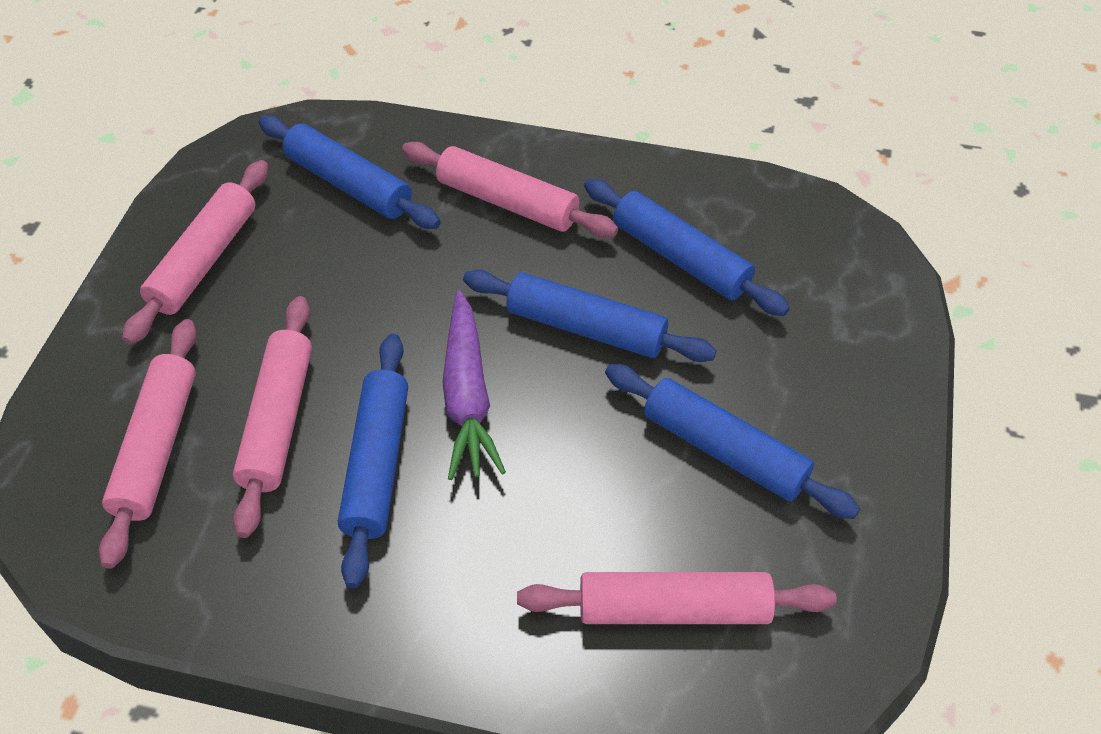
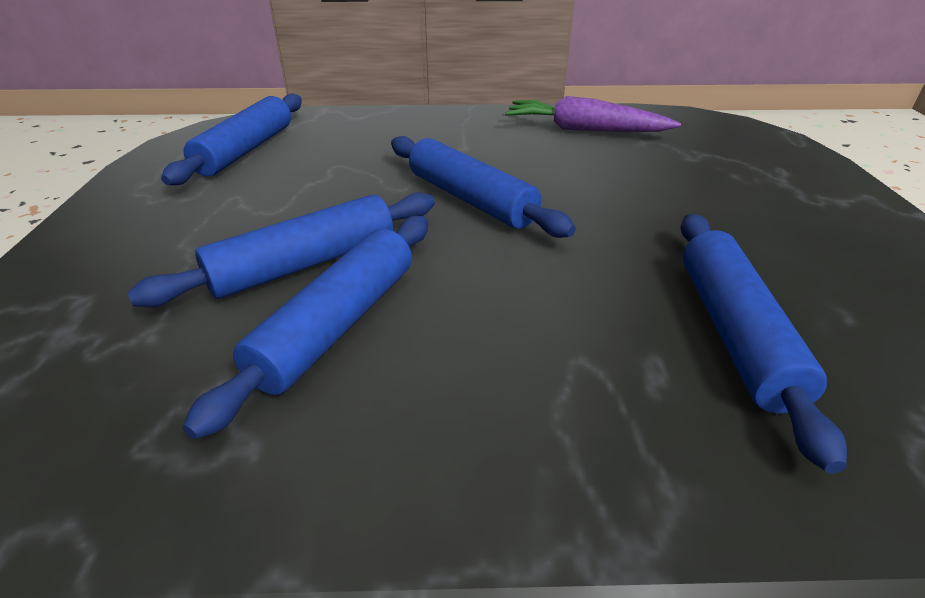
pink rolling pin: [99,319,197,569] [122,160,268,345] [233,296,312,538] [402,142,618,238] [517,572,837,624] = 5 -> none = 0

